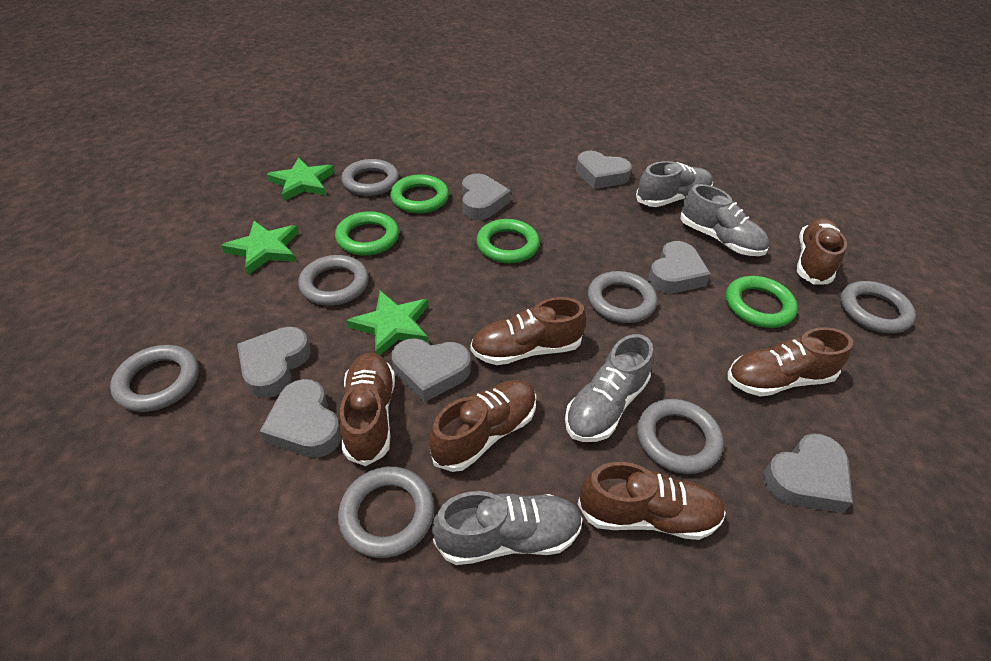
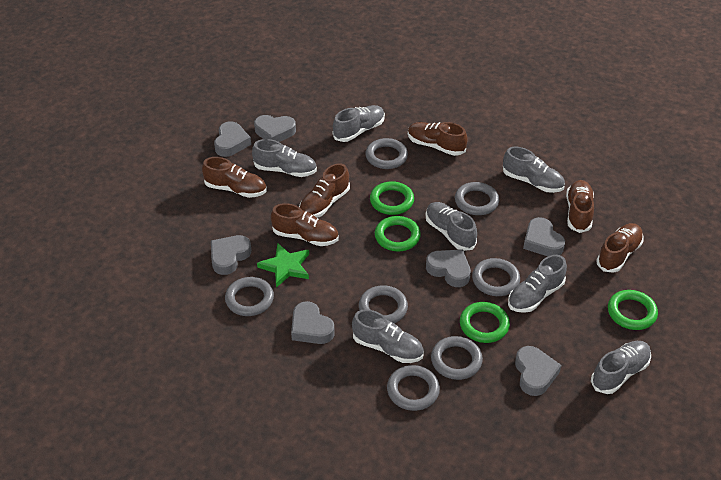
green star: [221,221,299,275] [267,157,335,201] [346,291,428,355] = 3 -> [257,244,309,288] = 1
grey shoe: [432,491,583,565] [565,334,653,442] [636,161,713,207] [680,184,769,256] = 4 -> [252,139,317,177] [333,105,385,142] [352,309,424,363] [426,202,477,251] [503,147,565,193] [508,255,567,313] [591,341,651,394] = 7

